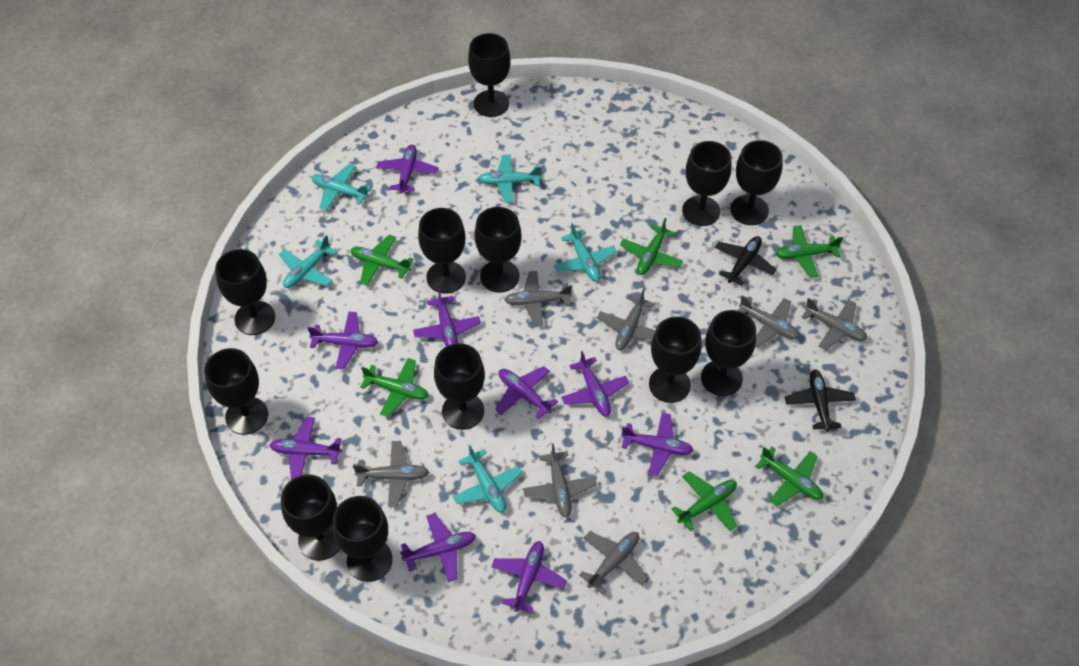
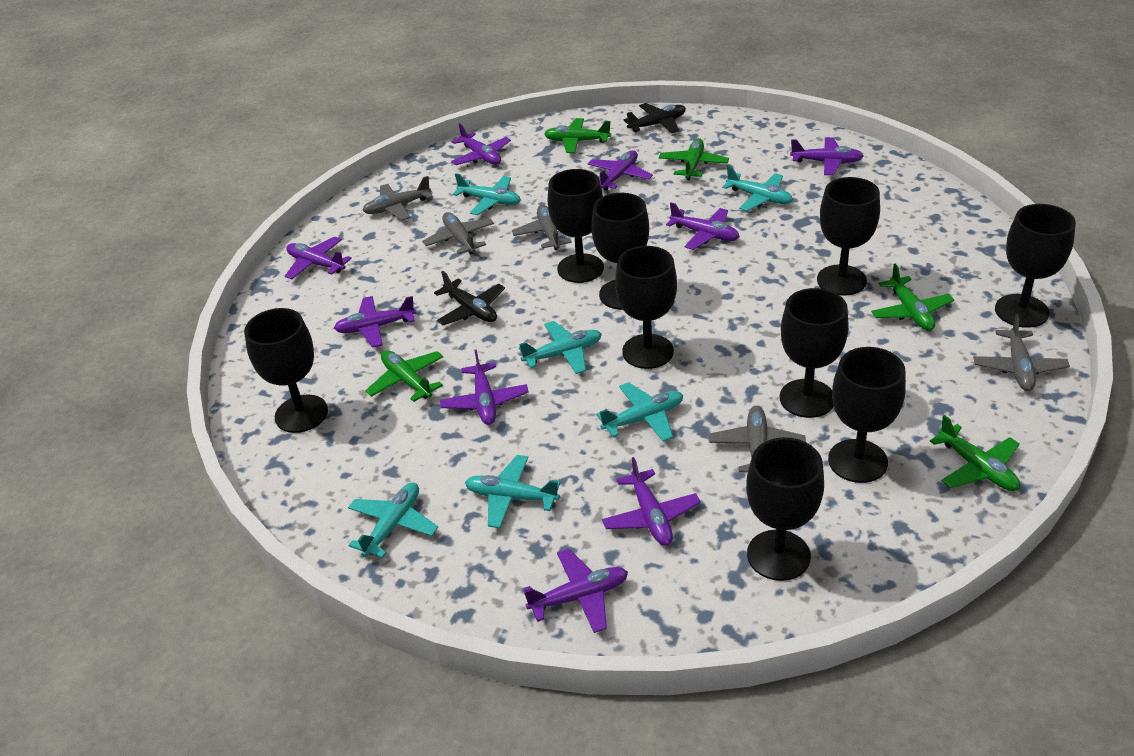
black goblet: [204,348,268,435] [215,249,275,335] [281,474,340,561] [333,496,393,582] [418,208,466,294] [434,343,485,430] [468,33,511,117] [474,207,522,293] [649,316,702,403] [682,141,732,226] [701,310,756,396] [731,140,783,225] = 12 -> [244,308,328,433] [548,169,604,283] [591,193,649,310] [615,246,677,369] [746,437,824,581] [780,288,849,418] [817,177,880,296] [828,347,906,483] [995,204,1076,328] = 9
green plane: [351,235,413,286] [360,358,429,417] [620,218,683,275] [671,471,737,531] [755,447,823,507] [776,225,843,278] = 6 -> [365,350,443,402] [544,118,611,153] [659,138,729,180] [871,264,954,331] [930,415,1020,491] = 5
grey plane: [353,441,429,507] [504,271,572,326] [523,444,597,518] [579,532,648,594] [597,289,655,350] [738,295,800,348] [801,298,867,350] = 7 -> [362,176,433,221] [422,212,494,255] [512,205,572,250] [710,406,806,472] [973,314,1070,391] = 5
turquoise plane: [279,235,337,288] [312,164,371,211] [453,445,522,512] [478,155,542,203] [554,223,617,282] = 5 -> [348,482,438,558] [453,173,521,215] [465,455,561,528] [519,321,602,374] [596,382,683,442] [722,166,793,211] = 6

